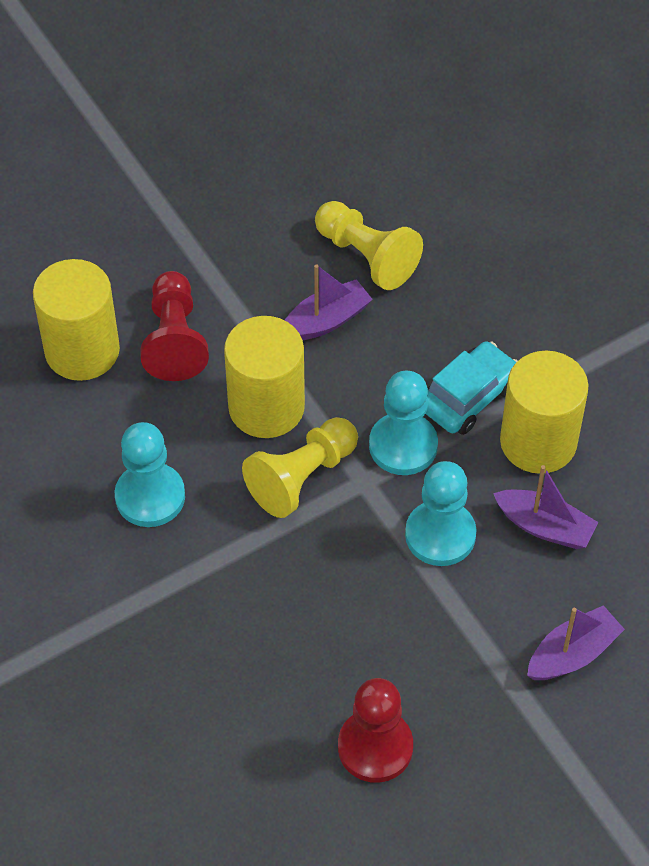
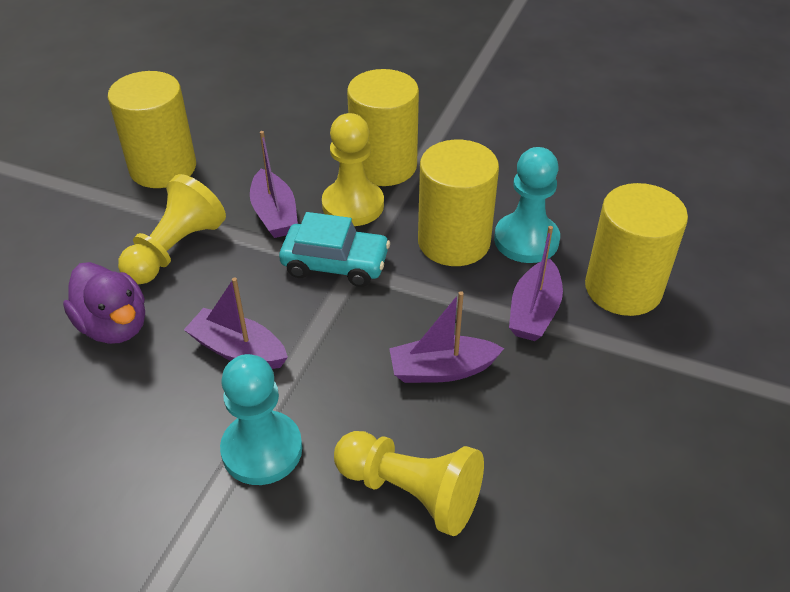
purple boat: [285,264,373,340] [493,465,598,549] [527,605,625,680] = 3 -> [184,277,288,369] [250,131,298,238] [389,291,504,383] [509,226,563,341] = 4
purple duck: none = 0 -> [63,262,145,344] = 1
red pawn: [140,271,209,381] [338,678,413,783] = 2 -> none = 0
turquoise pawn: [115,422,185,527] [369,371,438,475] [405,461,476,566] = 3 -> [220,354,302,485] [494,147,560,263] = 2
yellow cylinder: [33,259,120,381] [224,316,305,438] [500,351,588,474] = 3 -> [108,71,196,188] [347,69,419,186] [418,140,499,266] [585,183,688,316] = 4
yellow pawn: [242,417,358,518] [315,201,423,290] = 2 -> [118,174,226,284] [322,113,384,226] [334,431,484,536] = 3

